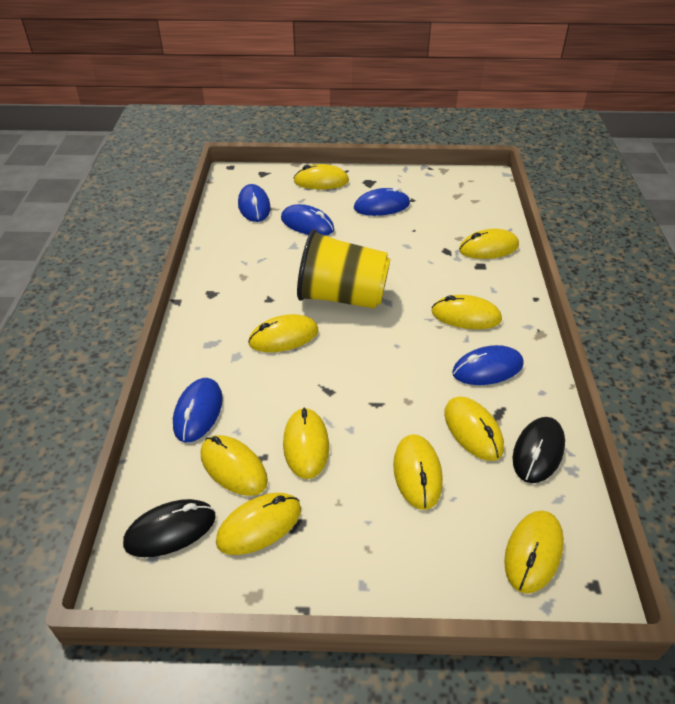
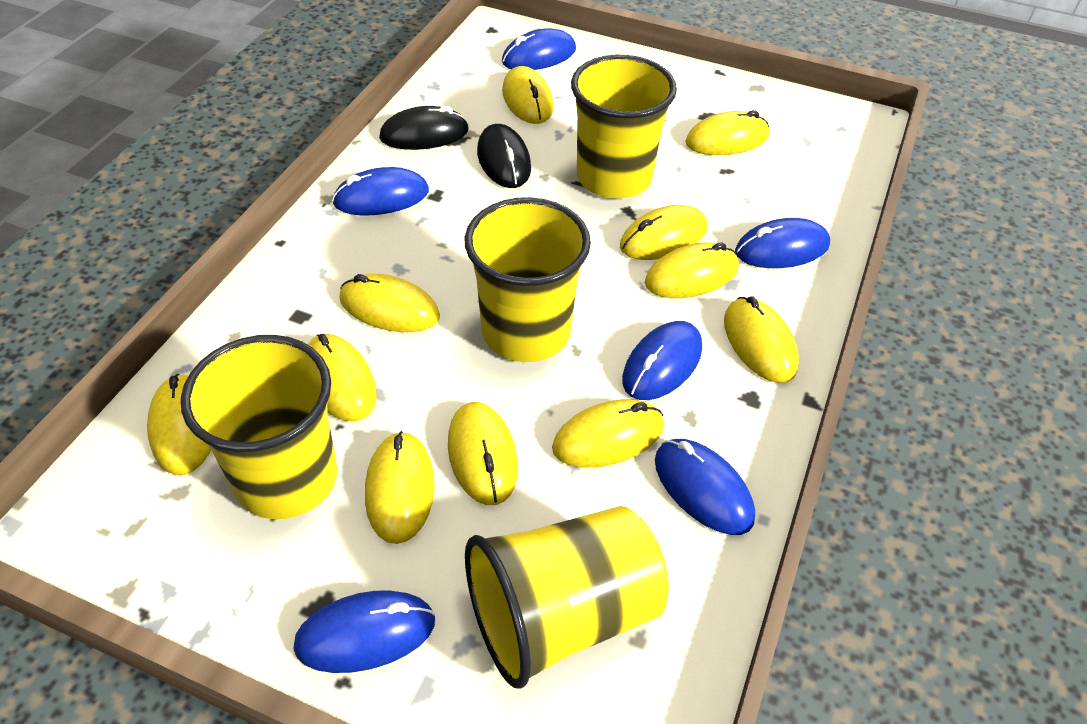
blue mouse: [173,378,223,442] [238,184,271,222] [281,204,334,236] [354,187,410,216] [452,345,524,385] = 5 -> [294,590,435,673] [332,167,429,216] [502,28,576,70] [622,321,702,400] [655,439,755,535] [735,218,830,268] = 6
yellow cup: [297,229,390,309] = 1 -> [181,335,337,519] [465,197,591,362] [465,506,669,689] [571,55,677,198] = 4
yellow mouse: [201,435,268,496] [216,493,301,555] [248,314,319,352] [283,407,329,479] [293,164,349,190] [393,434,443,510] [431,295,502,329] [444,396,504,461] [459,229,519,259] [504,510,564,594] = 10 -> [147,374,211,475] [308,334,376,422] [339,274,440,332] [365,431,435,544] [448,402,518,505] [502,66,554,124] [552,399,664,468] [620,205,707,260] [645,243,739,298] [685,110,769,155] [724,296,799,383] = 11

